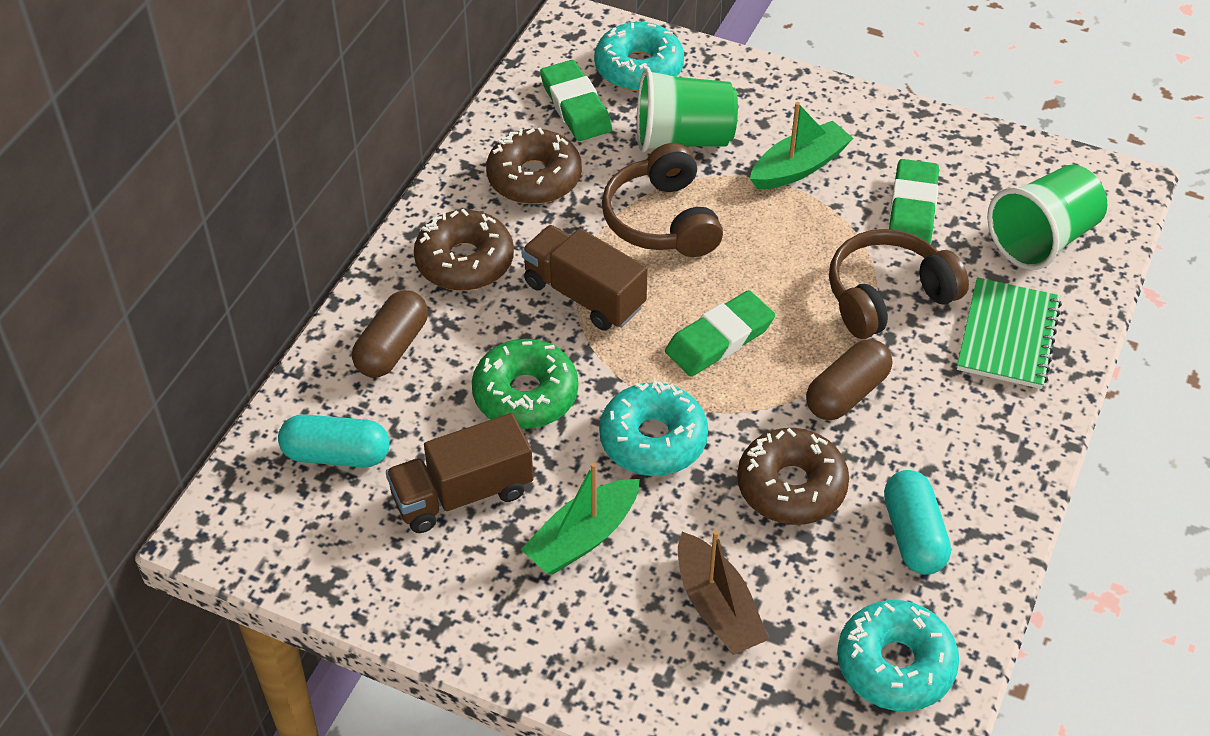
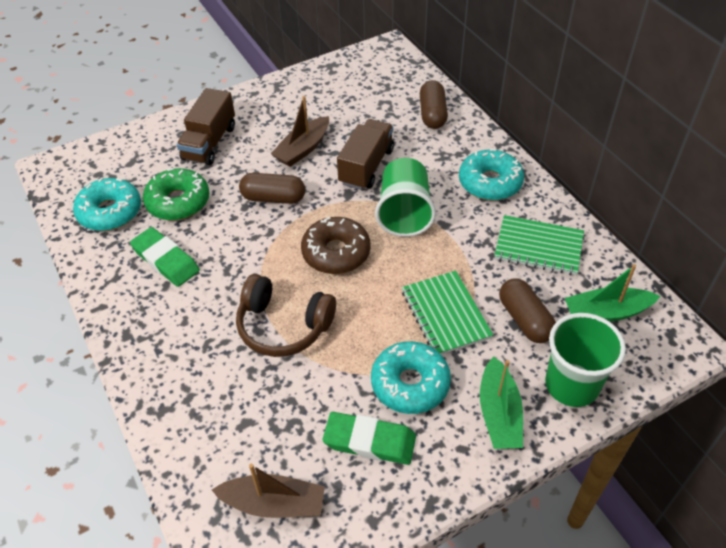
brown boat: [678,530,769,655] = 1 -> [212,464,325,518] [271,96,329,167] = 2
brown capsule: [352,290,428,377] [806,339,892,420] = 2 -> [239,173,305,204] [420,80,448,129] [499,279,556,343] = 3
brown donut: [414,209,514,291] [486,127,582,204] [737,428,849,525] = 3 -> [301,217,371,274] = 1
brown headphones: [602,143,723,257] [829,229,969,339] = 2 -> [236,274,336,357] = 1
green eraser: [540,60,612,141] [665,290,775,376] [889,159,939,244] = 3 -> [130,227,200,287] [323,412,416,465] = 2
green notebook: [957,277,1062,389] = 1 -> [402,271,493,355] [494,215,584,275] = 2
turquoise capsule: [278,414,390,467] [884,470,951,575] = 2 -> none = 0

